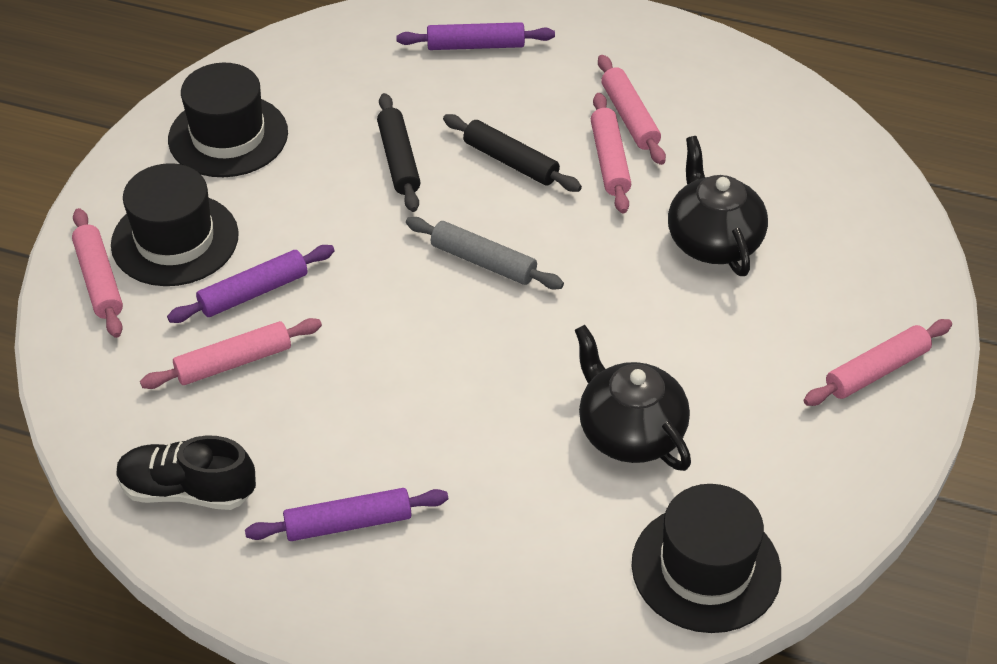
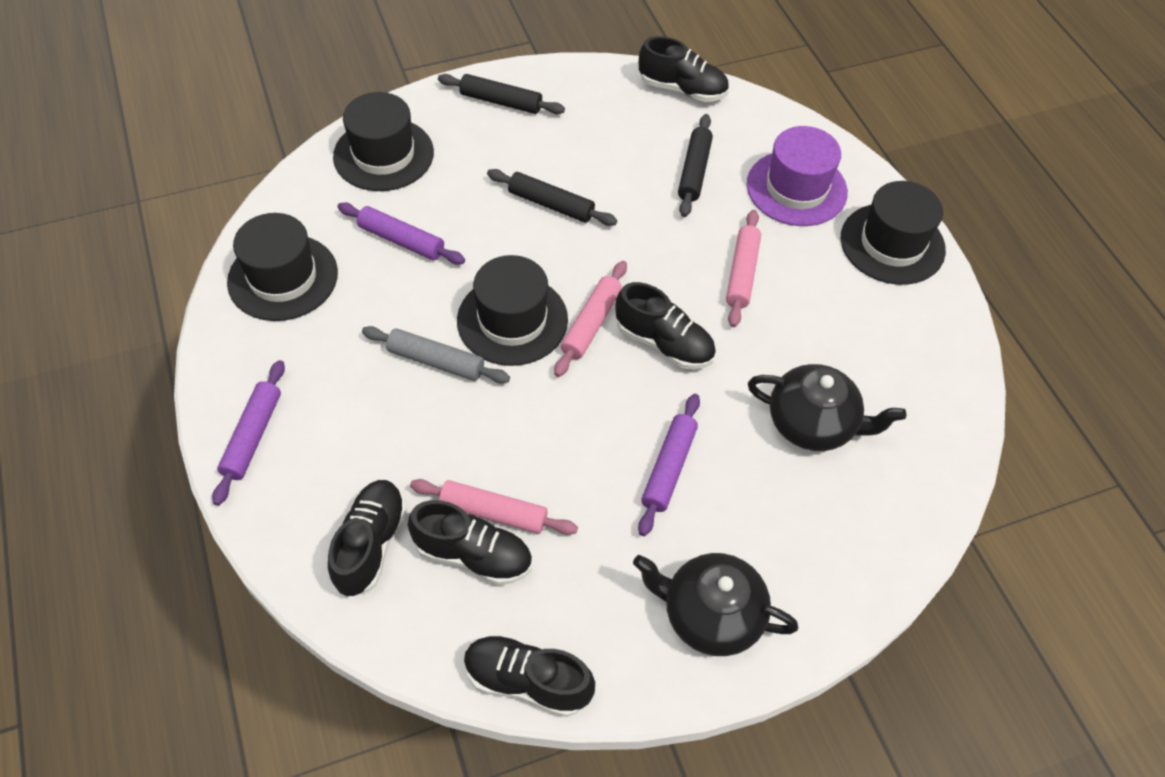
black hat: [111,163,239,286] [168,63,288,177] [631,484,781,633] = 3 -> [227,213,338,321] [333,92,434,191] [457,255,568,366] [841,181,946,285] = 4
black rolling pin: [377,93,421,212] [443,114,582,192] = 2 -> [438,74,565,114] [487,169,617,226] [678,114,713,217] = 3
black shoe: [116,435,256,510] = 1 -> [328,480,407,597] [408,500,532,585] [464,635,595,717] [615,282,716,369] [639,36,729,102] = 5
pink rolling pin: [72,208,123,338] [140,318,322,389] [591,93,631,214] [598,55,666,165] [803,319,952,406] = 5 -> [410,479,578,535] [554,261,627,377] [726,210,761,327] = 3
purple hat: none = 0 -> [747,126,848,226] = 1

